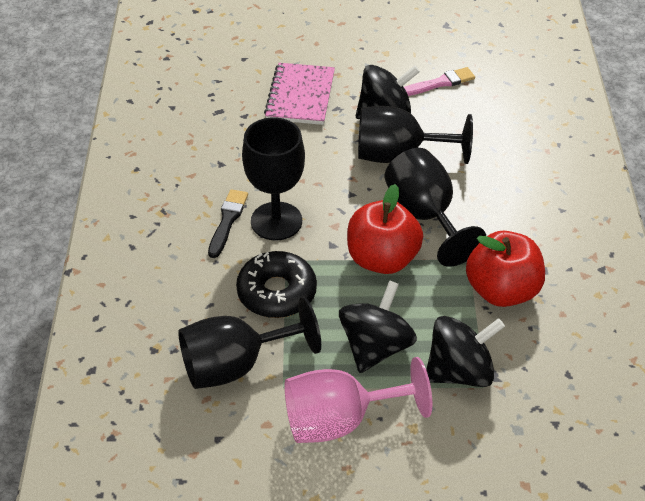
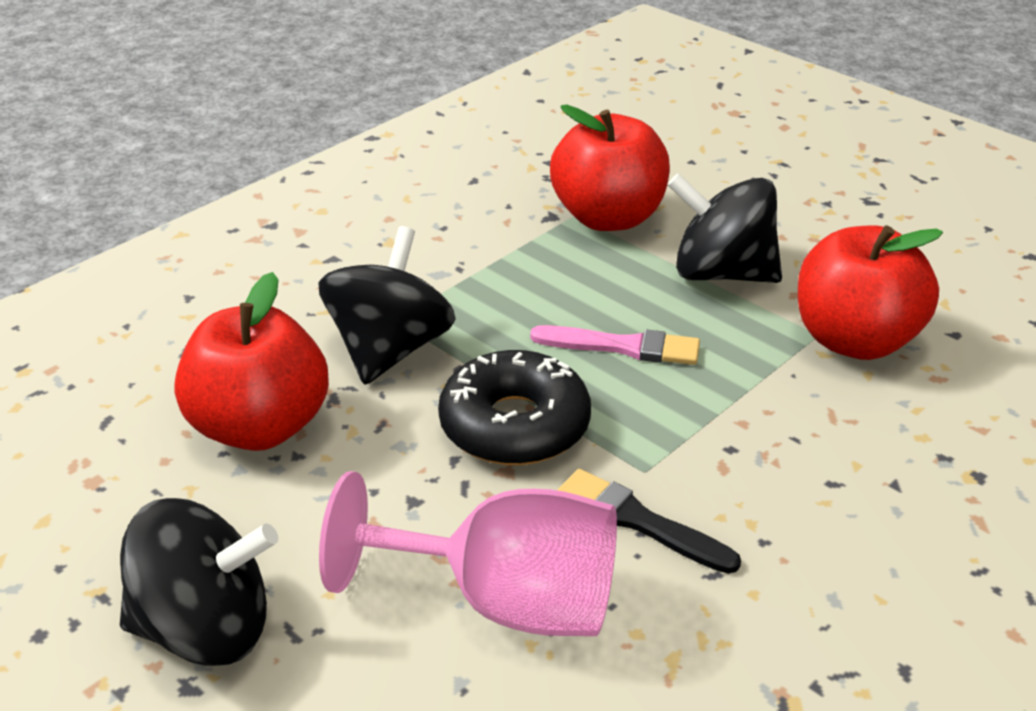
black goblet: [178,297,321,389] [242,117,305,240] [358,106,473,164] [384,148,486,267] = 4 -> none = 0
pink notebook: [264,63,335,125] = 1 -> none = 0
red apple: [347,184,423,274] [466,231,545,307] = 2 -> [174,272,329,451] [550,104,670,231] [798,225,943,360] = 3

